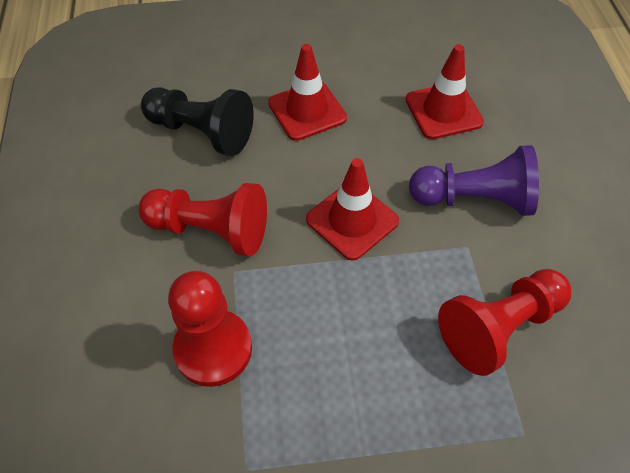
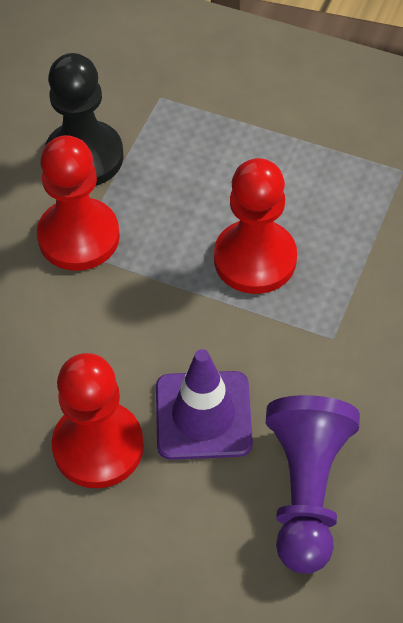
purple traffic cone: none = 0 -> [156,349,253,460] = 1
red traffic cone: [268,44,347,141] [306,158,399,261] [405,44,484,139] = 3 -> none = 0

